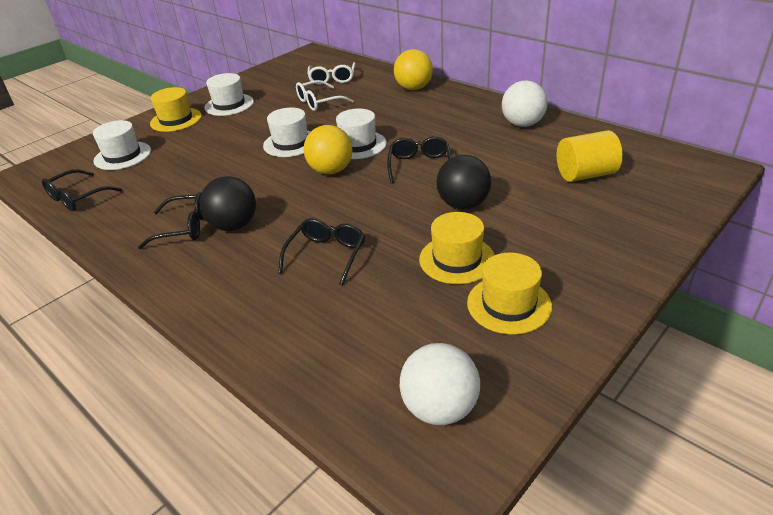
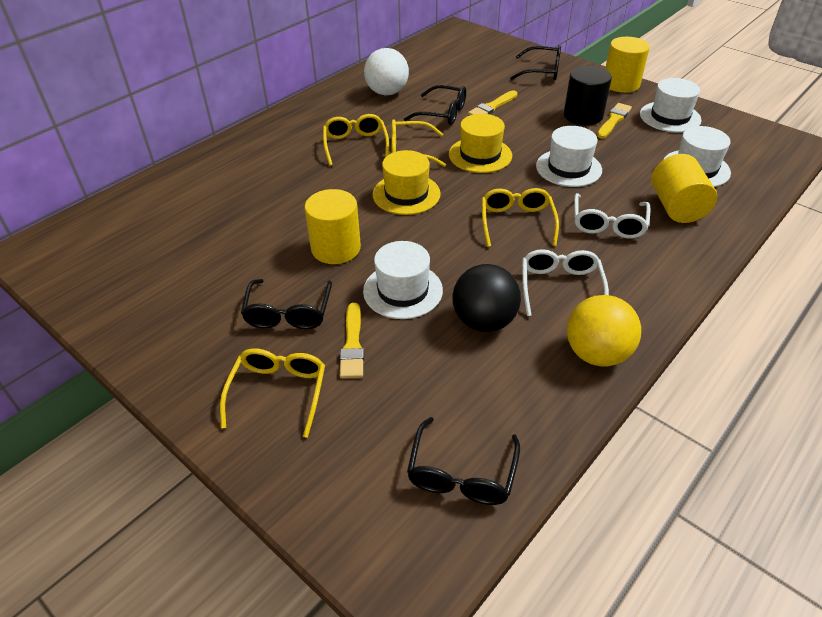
black ball: [200,176,256,231] [436,155,491,210] = 2 -> [452,264,521,332] = 1
black cylinder: none = 0 -> [564,66,612,125] = 1
white ball: [400,343,480,425] [502,81,548,127] = 2 -> [364,48,409,95] = 1
yellow ball: [304,125,353,174] [394,49,433,90] = 2 -> [567,295,641,367] = 1
yellow brush: none = 0 -> [340,303,364,378] [468,90,517,115] [597,103,632,139] = 3
yellow cylinder: [557,130,623,182] = 1 -> [304,189,361,264] [605,37,650,93] [651,154,717,223] = 3
yellow glasses: none = 0 -> [220,349,325,438] [323,114,389,166] [391,120,446,167] [482,188,559,247] = 4
yellow hat: [150,87,202,132] [419,212,494,284] [467,253,552,335] = 3 -> [373,150,441,215] [449,114,512,173] = 2

